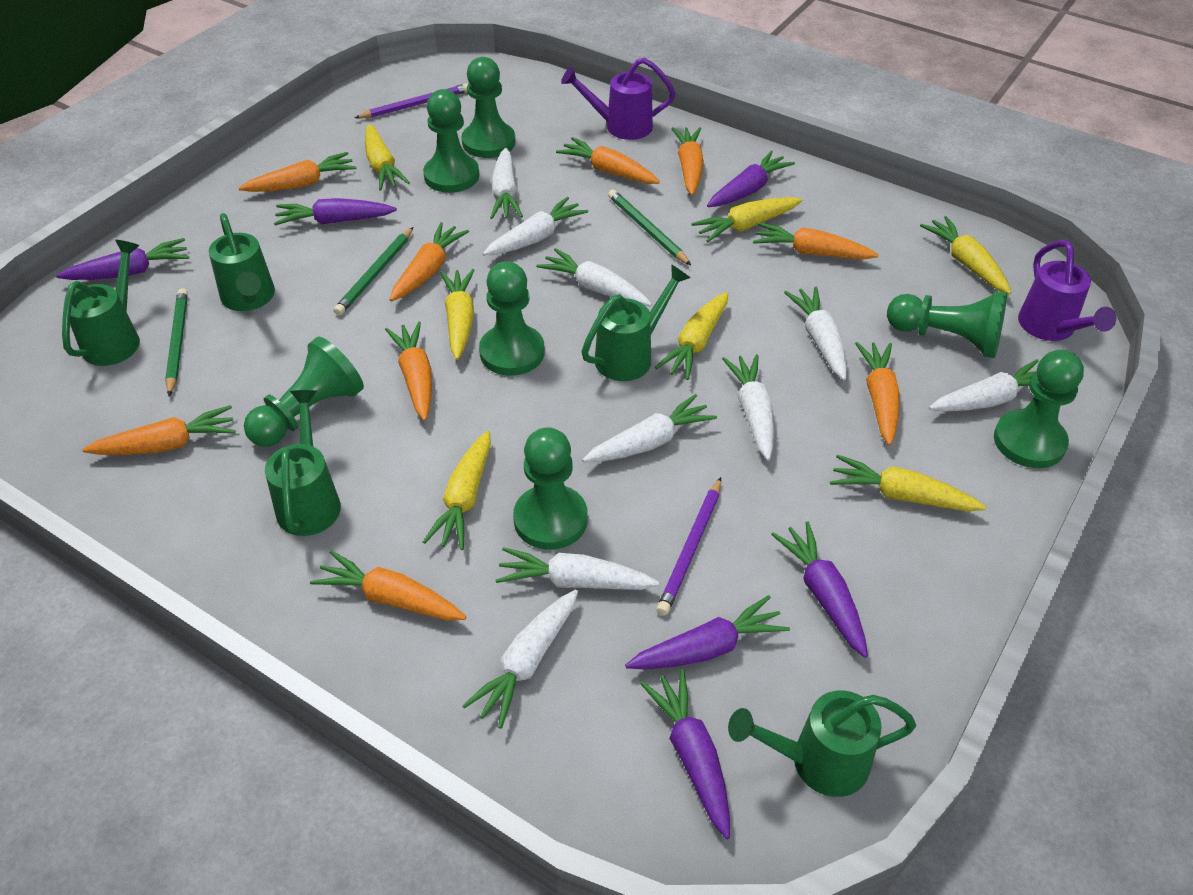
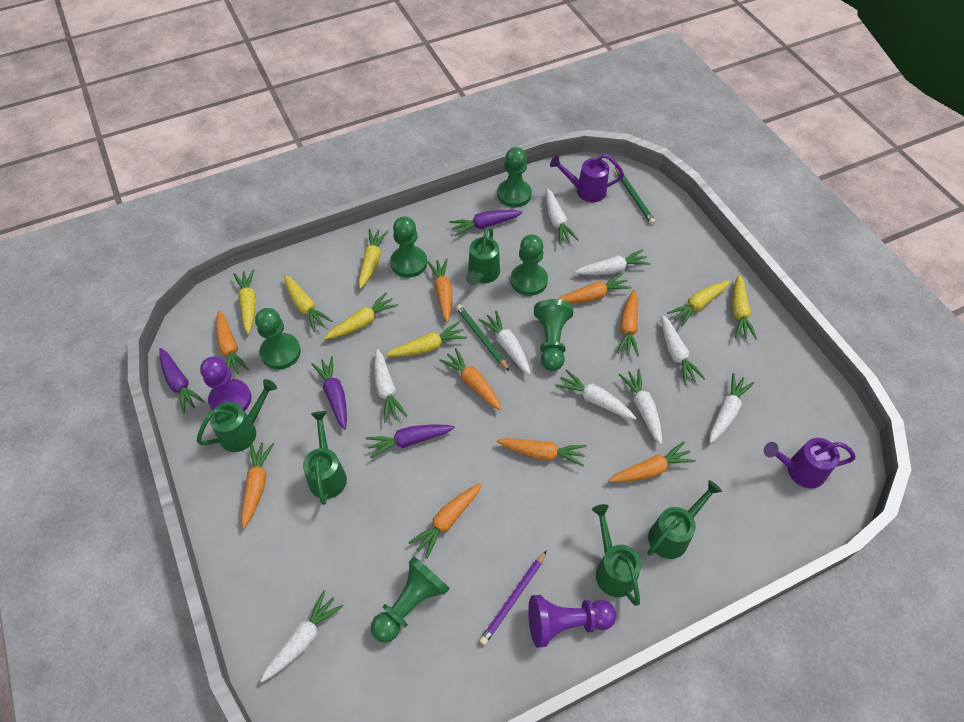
green pawn: [244,337,364,447] [423,89,479,193] [462,57,516,158] [479,261,545,376] [513,427,588,550] [887,291,1007,358] [994,350,1084,468] = 7 -> [255,308,301,369] [371,556,450,643] [390,216,427,278] [497,147,532,207] [510,234,548,296] [534,299,573,371] = 6
green pencil: [165,288,188,397] [334,227,413,315] [608,190,691,265] = 3 -> [456,304,509,371] [615,167,655,224] = 2
purple carrot: [56,238,189,280] [274,198,397,225] [625,595,790,670] [640,669,730,839] [707,151,795,207] [771,522,868,658] = 6 -> [159,348,205,414] [311,356,347,430] [366,425,455,458] [450,210,523,236] = 4
purple pawn: none = 0 -> [200,356,251,411] [528,595,616,648] = 2
purple pencil: [354,83,468,119] [656,477,721,615] = 2 -> [479,550,547,645] = 1

